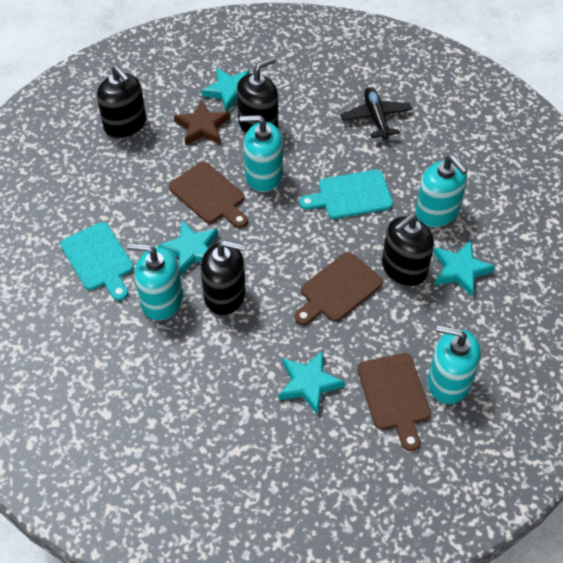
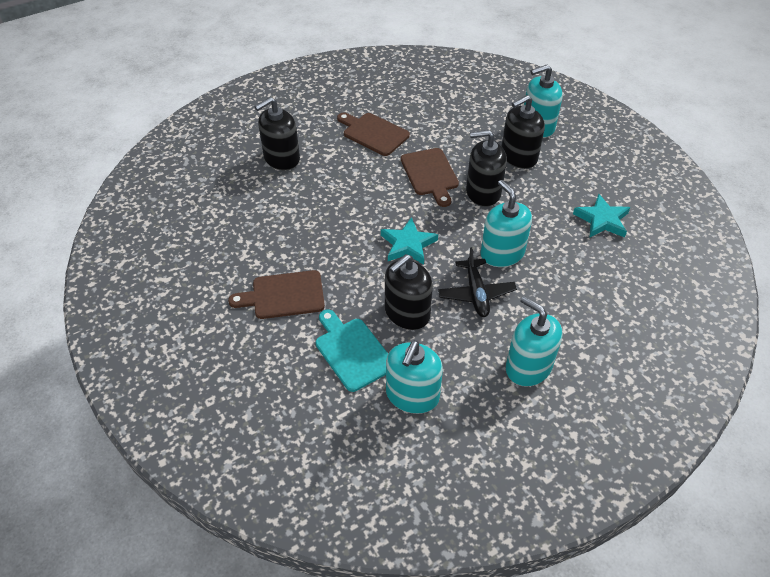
brown star: [174,100,230,146] = 1 -> none = 0
turquoise cutting board: [60,222,134,301] [299,170,393,219] = 2 -> [316,309,388,392] = 1
turquoise star: [158,220,218,276] [201,68,250,112] [278,350,345,415] [433,240,495,297] = 4 -> [381,217,438,265] [573,194,630,238] = 2

